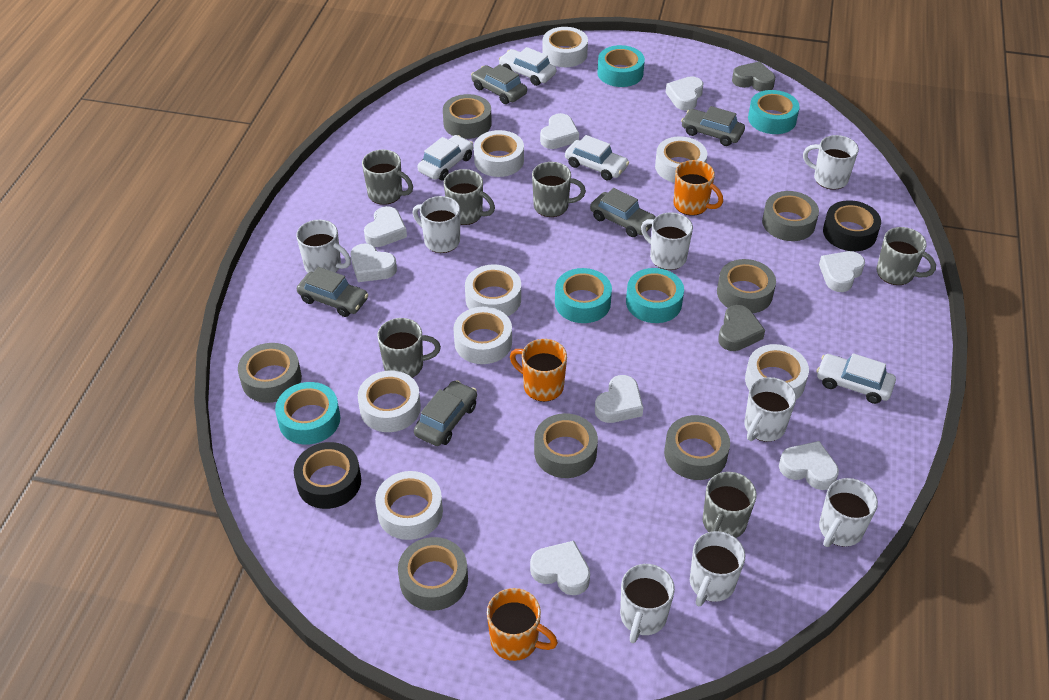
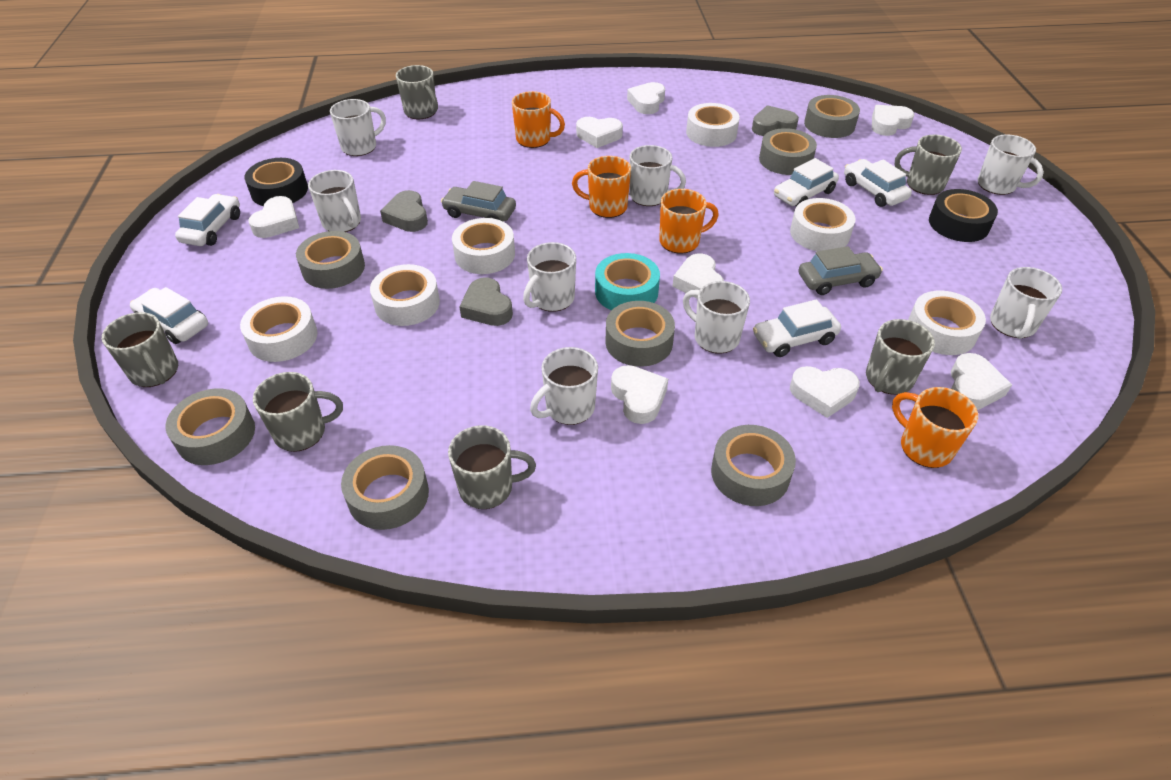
grey car: [297,267,368,317] [414,380,477,446] [471,64,527,104] [590,188,656,237] [681,106,745,146] = 5 -> [441,181,516,222] [799,246,883,295] = 2
grey heart: [718,305,765,351] [732,61,775,92] = 2 -> [380,190,428,232] [459,277,513,326] [752,105,799,136] = 3
orange mug: [487,588,558,661] [510,339,567,402] [674,160,723,216] = 3 -> [512,91,565,148] [572,156,631,218] [659,189,719,254] [892,387,978,468] = 4
turquoise tape: [275,382,340,445] [555,268,612,323] [597,45,645,87] [626,268,684,323] [748,90,800,134] = 5 -> [595,253,660,310] = 1
white car: [418,135,473,180] [499,47,556,86] [565,135,629,181] [816,353,896,404] = 4 -> [130,287,208,344] [175,194,240,246] [753,299,841,357] [774,158,839,206] [844,159,912,207] = 5
white tape: [358,370,421,432] [375,471,443,540] [453,307,512,364] [465,265,521,316] [474,130,524,177] [542,27,588,67] [655,136,707,183] [745,344,809,400] = 8 -> [240,296,318,362] [370,264,440,326] [452,218,515,274] [686,103,740,147] [790,198,855,251] [908,291,986,355] = 6

